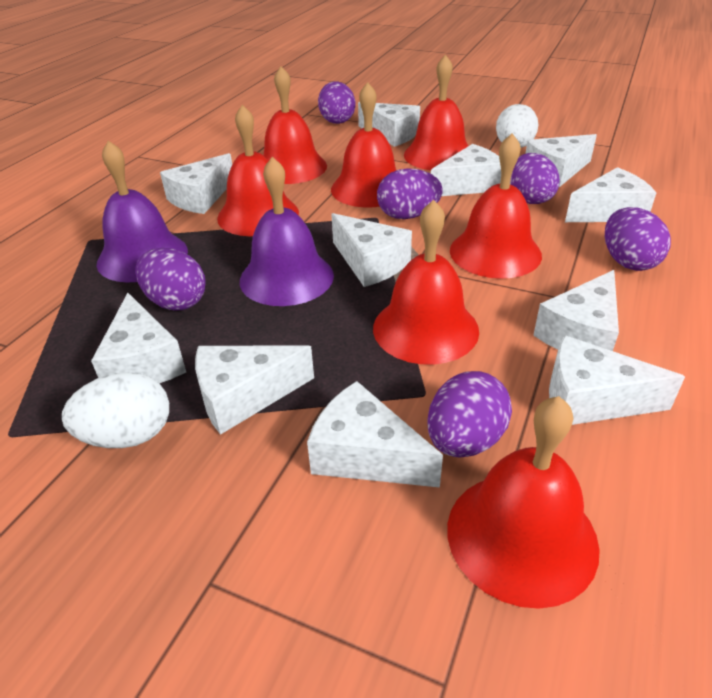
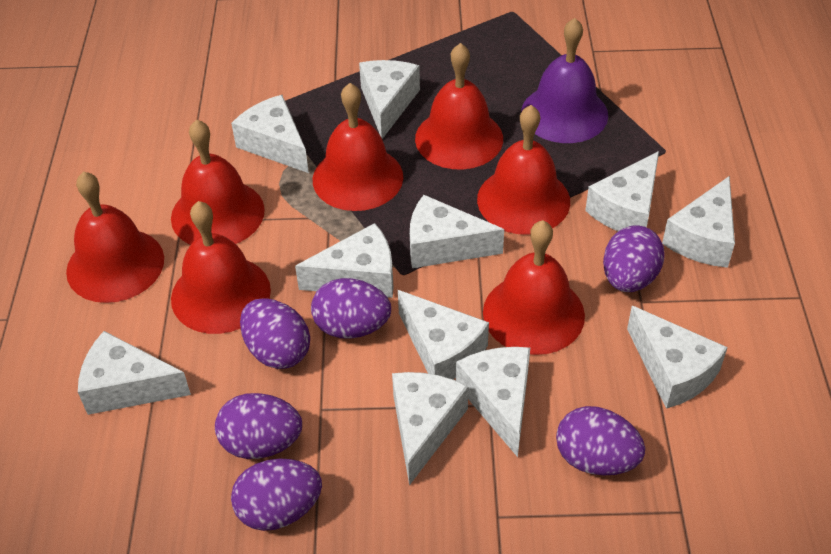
purple bell: [97,141,188,282] [240,157,334,306] = 2 -> [521,18,608,143] = 1
white egg: [62,372,169,448] [496,104,538,148] = 2 -> none = 0

